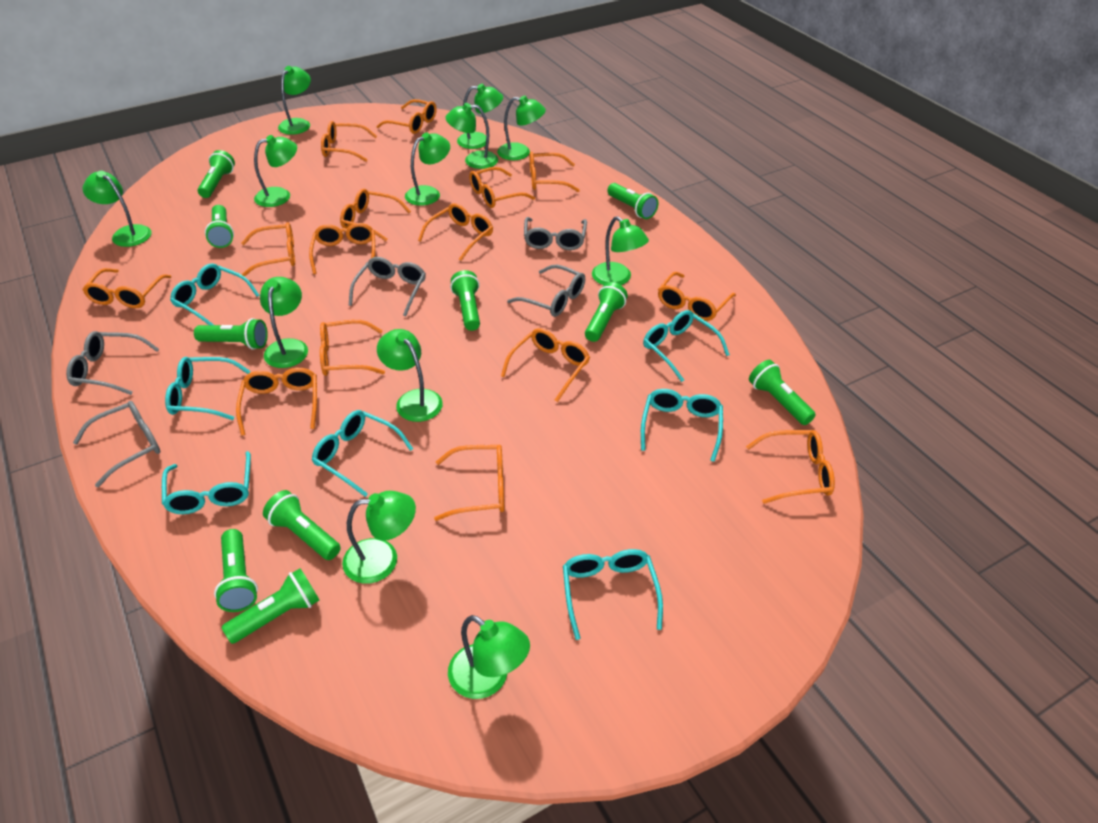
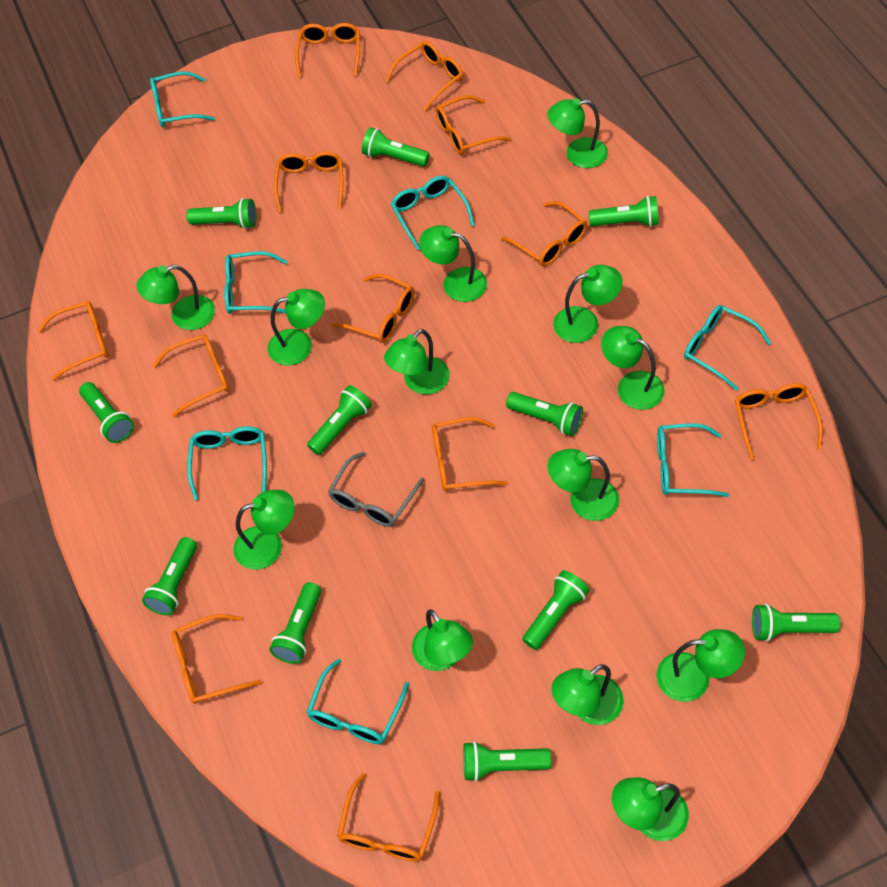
green flashlight: [194,318,268,350] [198,150,235,198] [205,205,234,248] [214,529,258,612] [222,568,319,644] [263,490,341,560] [450,270,480,331] [585,282,628,342] [607,183,659,219] [749,360,816,425] = 10 -> [79,382,134,443] [142,537,197,615] [186,198,256,229] [269,582,321,664] [307,385,372,455] [362,127,430,167] [463,741,551,781] [506,392,583,436] [522,570,589,650] [589,196,659,227] [752,604,840,642] = 11
green lamp: [83,171,151,247] [254,135,297,207] [260,277,308,368] [278,66,311,135] [342,491,416,584] [377,329,443,422] [405,132,450,206] [445,103,498,169] [448,615,530,699] [457,84,503,149] [497,96,546,160] [592,216,649,285] = 12 -> [136,265,215,330] [233,490,295,570] [268,289,325,366] [384,329,450,394] [412,609,473,671] [419,225,487,302] [547,98,608,168] [548,449,619,521] [552,664,624,725] [553,265,622,343] [601,326,665,410] [612,777,689,841] [656,629,745,702] = 13
grey glasses: [66,331,159,395] [73,401,161,487] [349,257,426,316] [507,265,585,317] [524,217,587,250] = 5 -> [328,452,424,527] = 1
orange glasses: [82,268,171,308] [236,368,317,436] [241,222,295,277] [309,223,375,274] [320,320,385,376] [321,121,377,162] [340,189,411,241] [377,99,437,134] [418,203,493,261] [434,445,505,521] [469,167,535,208] [501,328,590,402] [530,152,580,192] [658,272,736,321] [746,430,835,504] = 15 -> [38,301,109,381] [153,334,229,417] [172,614,262,704] [274,151,343,212] [295,23,360,78] [332,274,415,343] [337,773,440,862] [386,41,463,111] [432,417,508,491] [435,95,511,155] [501,201,587,266] [735,383,823,460] = 12

